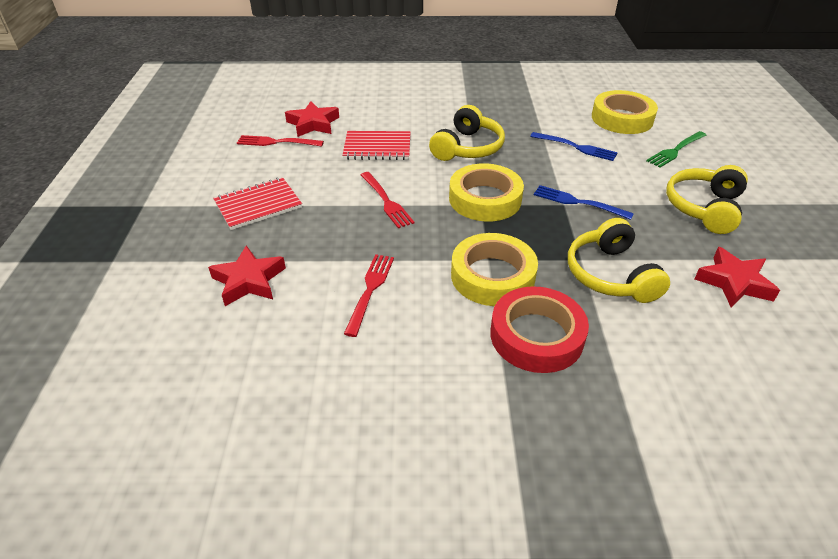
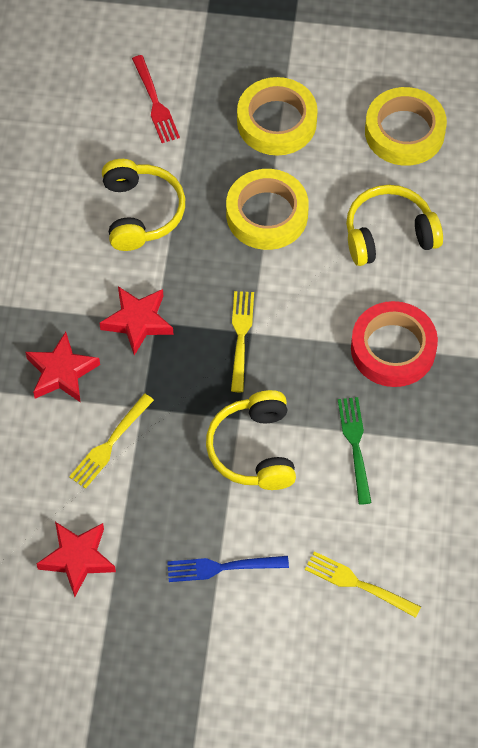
blue fork: [530,132,618,161] [534,185,634,220] = 2 -> [167,556,289,582] = 1
red fork: [237,135,324,147] [344,254,394,337] [361,172,414,228] = 3 -> [132,55,180,143] = 1
red notebook: [213,177,302,230] [342,131,410,160] = 2 -> none = 0
yellow fork: none = 0 -> [69,394,154,489] [231,291,254,392] [305,551,421,618] = 3

